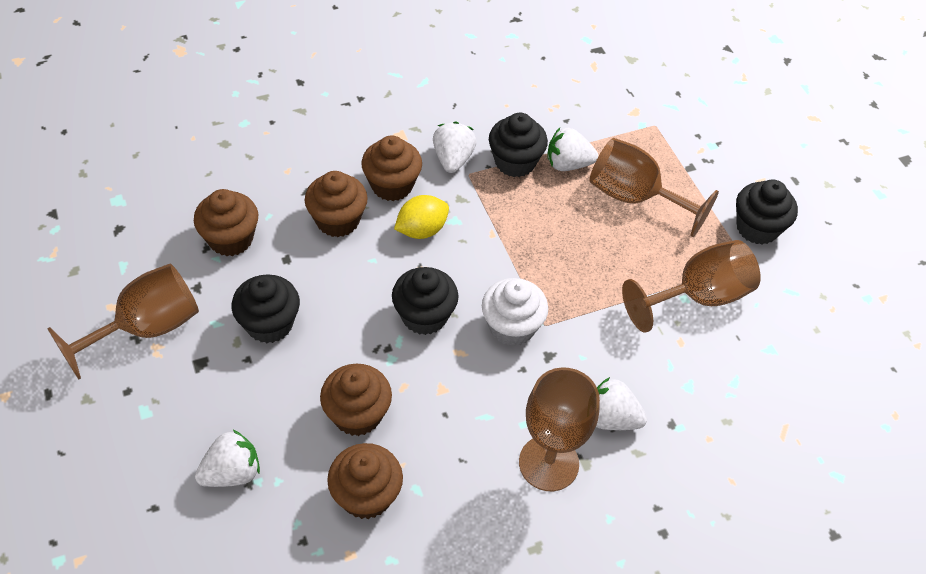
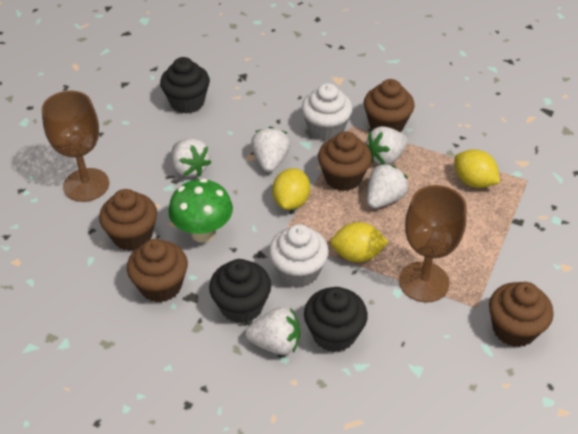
black cupcake: [232,274,300,343] [392,267,459,335] [489,113,548,177] [736,180,798,245] = 4 -> [160,57,210,114] [209,259,271,323] [304,287,368,352] = 3
brown goblet: [47,263,199,380] [519,367,600,491] [589,138,719,237] [622,240,761,333] = 4 -> [42,91,109,202] [399,185,466,303] = 2
green mushroom: none = 0 -> [168,178,233,243] = 1
white cupcake: [482,278,548,346] = 1 -> [269,224,329,288] [302,83,353,141] = 2
white strawberry: [195,430,260,487] [433,122,477,173] [548,128,598,171] [596,377,647,430] = 4 -> [171,138,211,177] [245,307,300,355] [251,127,291,172] [366,126,408,165] [367,163,409,209] = 5
yellow lemon: [394,195,449,239] = 1 -> [272,168,310,210] [330,222,388,262] [454,149,500,188] = 3

